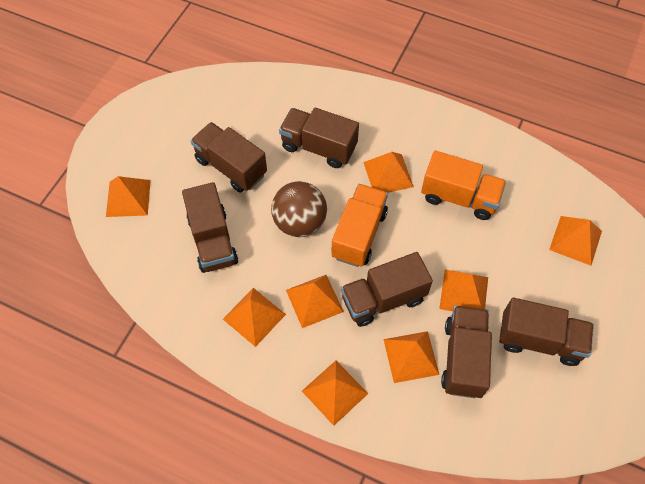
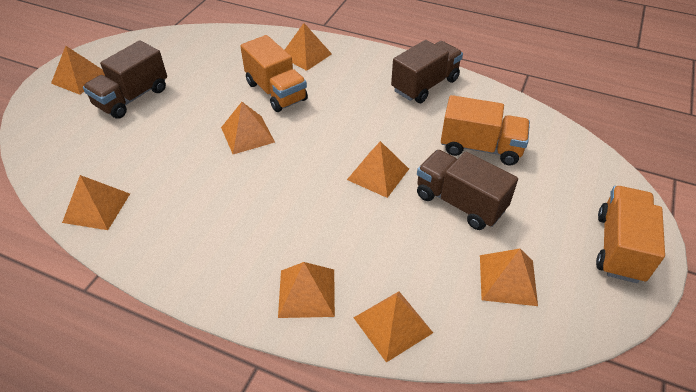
brown ball: [271,181,327,237] = 1 -> none = 0
brown truck: [182,182,238,273] [191,122,267,193] [279,108,359,168] [341,252,433,327] [441,305,492,398] [499,298,594,366] = 6 -> [83,40,167,119] [391,40,463,103] [417,150,518,230] = 3
orange truck: [331,184,388,267] [421,151,506,220] = 2 -> [240,35,308,112] [441,95,530,165] [596,186,665,283] = 3

